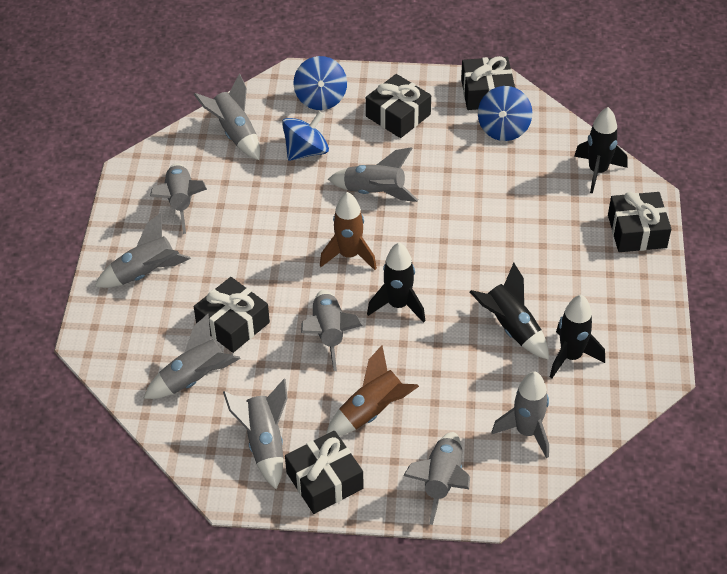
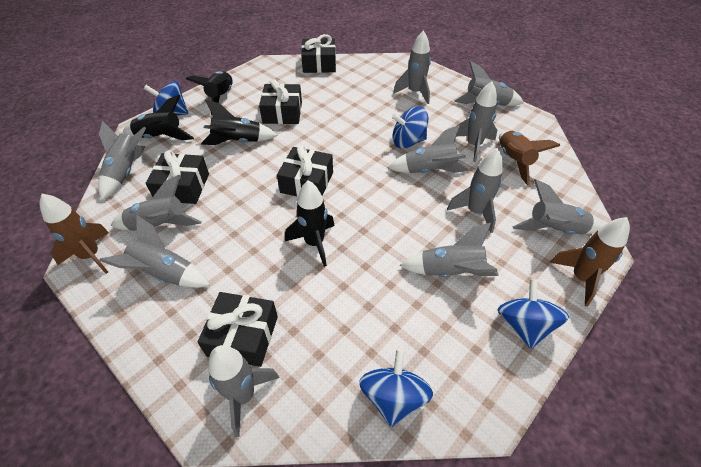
blue spinning top: [282,111,329,161] [294,56,347,110] [478,86,532,141] = 3 -> [144,81,188,115] [359,349,433,427] [392,106,428,148] [498,279,569,349] = 4
brown rocket: [320,192,377,270] [326,346,419,436] = 2 -> [39,194,109,274] [499,131,560,186] [550,217,630,306] = 3
grey rocket: [94,212,191,288] [143,314,241,399] [150,163,207,234] [194,74,260,160] [223,379,288,489] [301,290,362,371] [328,147,418,202] [403,432,470,525] [492,372,549,458] = 9 -> [98,121,146,201] [99,215,210,288] [111,175,202,231] [208,345,279,437] [388,125,468,173] [393,30,431,104] [400,223,499,277] [447,148,503,233] [454,61,524,106] [457,81,497,162] [513,179,603,234] = 11

